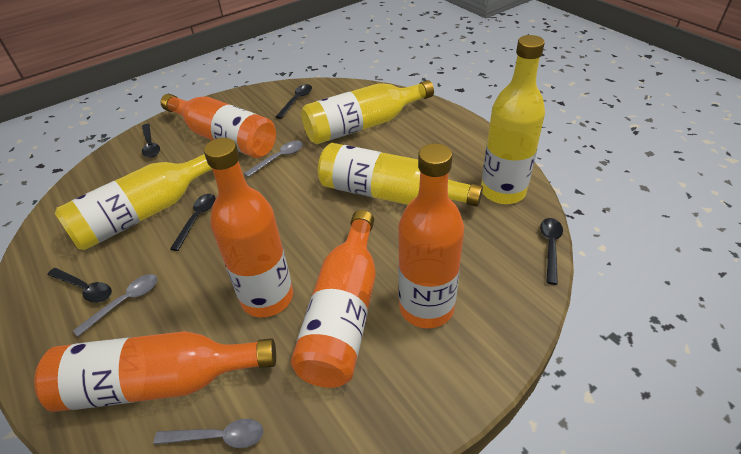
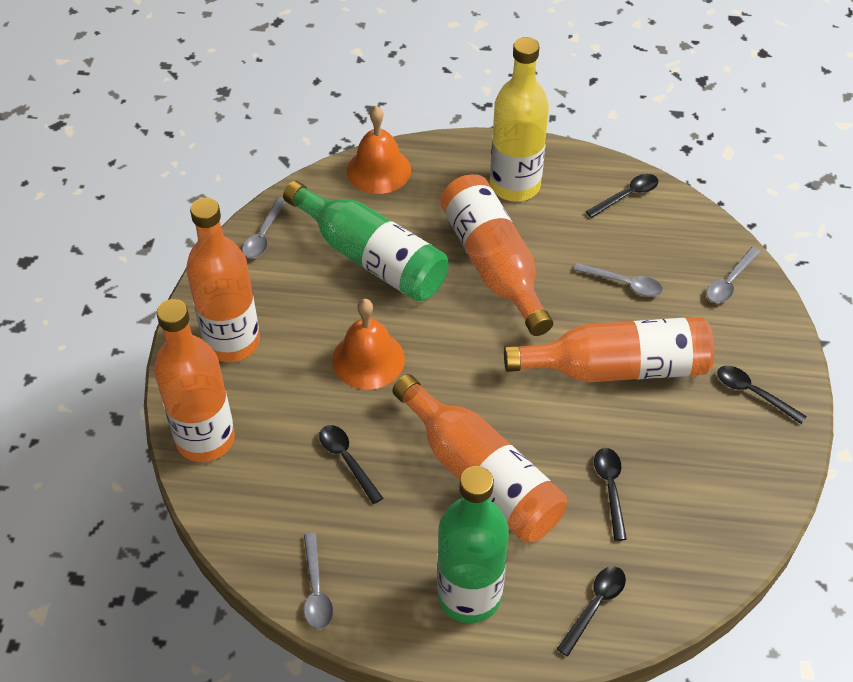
green bottle: none = 0 -> [283,181,448,301] [437,466,509,623] = 2
grey spoon: [73,274,157,337] [154,419,264,448] [244,141,303,177] = 3 -> [242,197,286,259] [304,533,333,629] [574,263,663,297] [707,247,761,303] = 4
orange bell: none = 0 -> [332,299,405,390] [347,106,411,194] = 2
yellow bottle: [55,154,212,250] [301,80,434,144] [318,143,483,207] [481,35,545,204] = 4 -> [490,37,549,202] = 1

